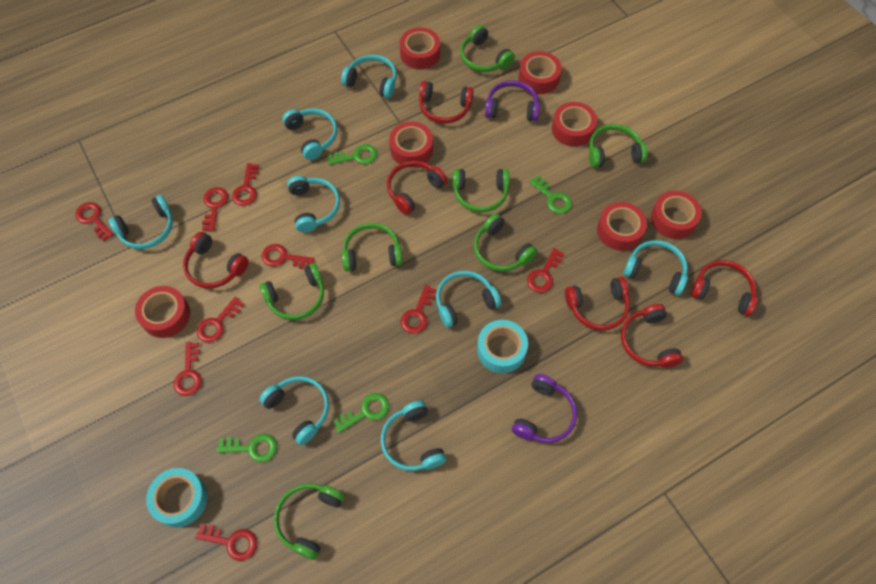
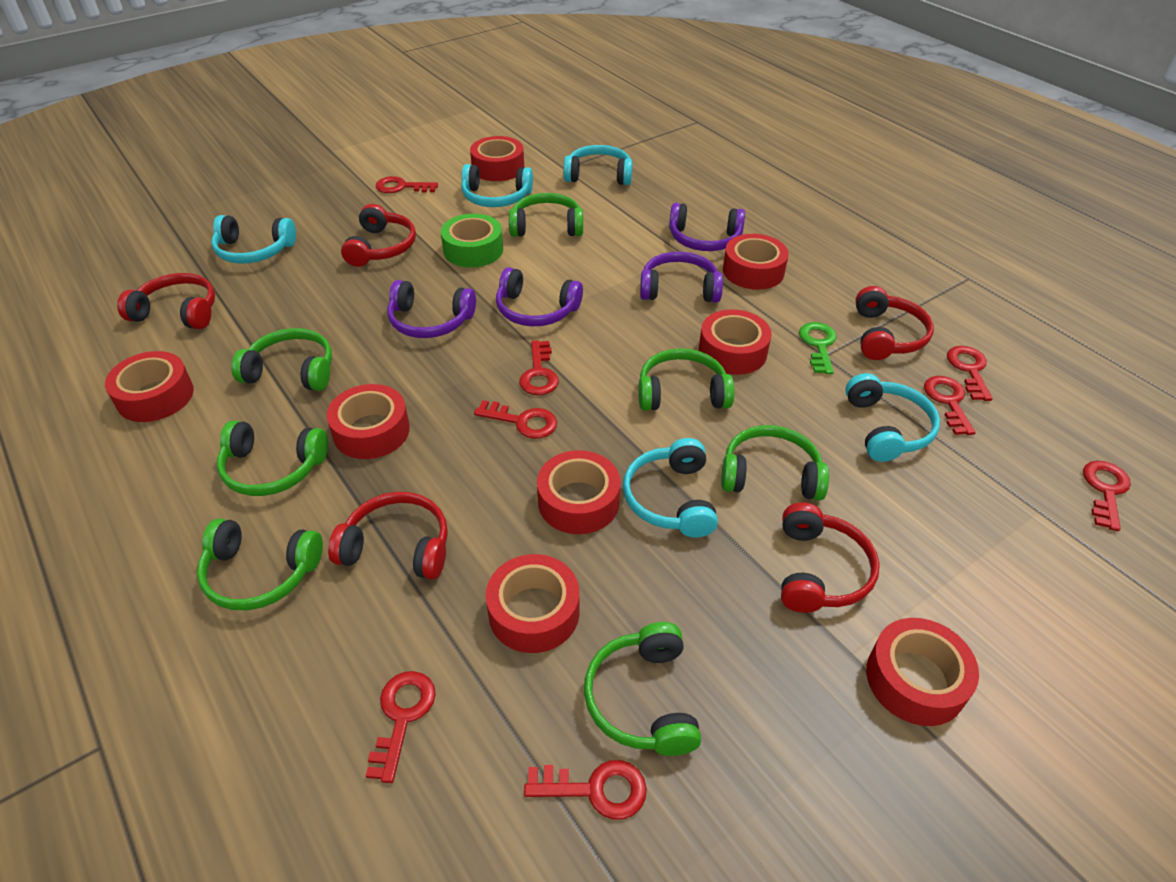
green key: [217,434,277,462] [328,144,377,165] [333,393,389,433] [529,175,572,214] = 4 -> [799,322,837,374] = 1
green tape: none = 0 -> [441,214,503,268] = 1
purple headphones: [485,80,540,121] [512,374,577,443] = 2 -> [387,280,476,338] [496,267,583,326] [640,251,723,303] [669,203,745,251] = 4
red headphones: [183,232,249,289] [387,161,447,215] [419,81,474,124] [565,277,630,330] [621,304,683,368] [691,260,758,316] = 6 -> [117,273,215,329] [328,492,448,580] [341,204,416,267] [781,502,880,613] [856,286,934,360] = 5
red key: [76,202,114,241] [174,342,202,396] [195,524,257,561] [197,297,244,342] [202,187,228,231] [232,163,259,206] [262,244,314,269] [401,285,437,334] [527,248,564,293] = 9 -> [366,671,436,783] [376,176,438,193] [474,400,557,439] [519,340,559,395] [524,760,647,820] [924,376,976,435] [947,346,993,401] [1083,461,1131,531] = 8
red tape: [135,286,190,338] [389,122,433,167] [400,27,440,70] [519,51,562,94] [552,102,597,147] [597,202,647,251] [651,191,702,239] = 7 -> [105,351,194,422] [327,384,410,459] [470,136,524,181] [486,554,579,653] [537,450,620,534] [699,309,772,375] [723,234,789,290] [866,618,979,726] = 8
turquoise headphones: [108,195,173,249] [260,376,329,445] [282,108,337,160] [287,176,340,233] [341,55,397,98] [381,401,446,471] [436,271,501,328] [624,240,688,295] = 8 -> [212,215,296,264] [461,164,533,207] [563,145,633,185] [623,438,718,538] [845,373,940,462] = 5
turquoise tape: [146,468,208,528] [477,320,528,373] = 2 -> none = 0

